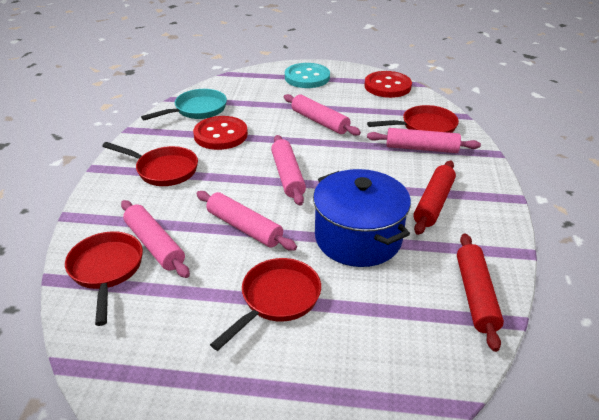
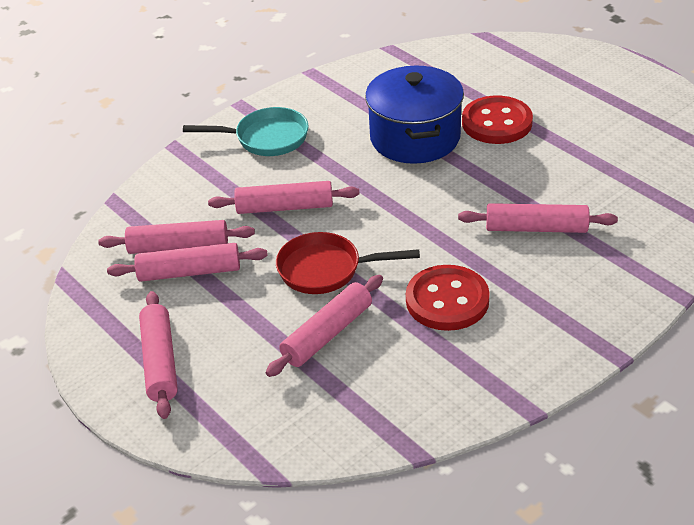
pink rolling pin: [121,200,190,278] [196,191,297,251] [271,135,306,206] [284,94,361,136] [367,128,481,153] = 5 -> [98,220,255,254] [107,243,268,282] [139,291,178,419] [208,181,359,214] [265,275,383,377] [458,203,618,233] = 6
red pan: [65,231,143,326] [102,142,198,186] [210,258,321,351] [367,105,459,133] = 4 -> [276,232,420,294] = 1
red rolling pin: [414,161,456,235] [457,233,504,352] = 2 -> none = 0
turquoise button: [285,63,330,88] = 1 -> none = 0

